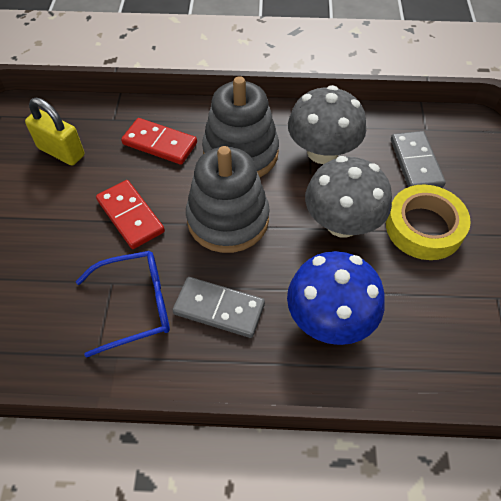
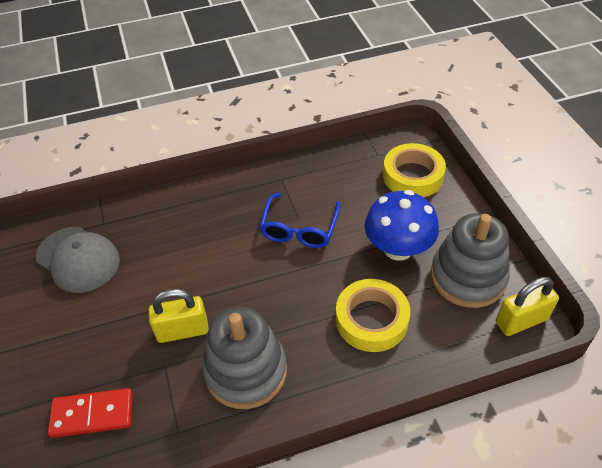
grey cap: none = 0 -> [36,227,120,293] = 1
grey domino: [173,277,265,338] [391,131,446,188] = 2 -> none = 0
grey mushroom: [288,85,366,164] [305,156,392,238] = 2 -> none = 0
red domino: [96,180,165,249] [121,118,197,165] = 2 -> [48,388,133,438] = 1
yellow padlock: [25,98,85,166] = 1 -> [148,289,209,343] [496,277,559,336] = 2
yellow tape: [386,184,471,260] = 1 -> [336,279,410,352] [383,143,446,197] = 2

